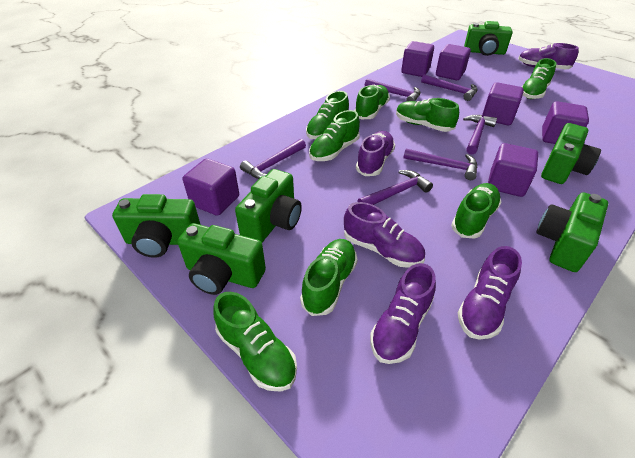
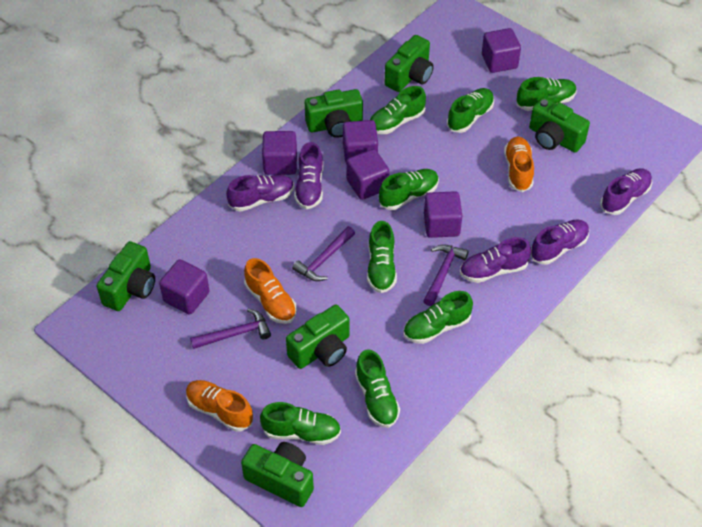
orange shoe: none = 0 -> [186,380,253,432] [244,258,297,324] [504,137,534,192] = 3
purple hammer: [240,139,306,179] [358,170,433,205] [365,79,420,101] [403,148,478,180] [421,74,477,101] [463,115,497,155] = 6 -> [190,309,271,349] [292,226,355,281] [423,244,469,306] = 3

